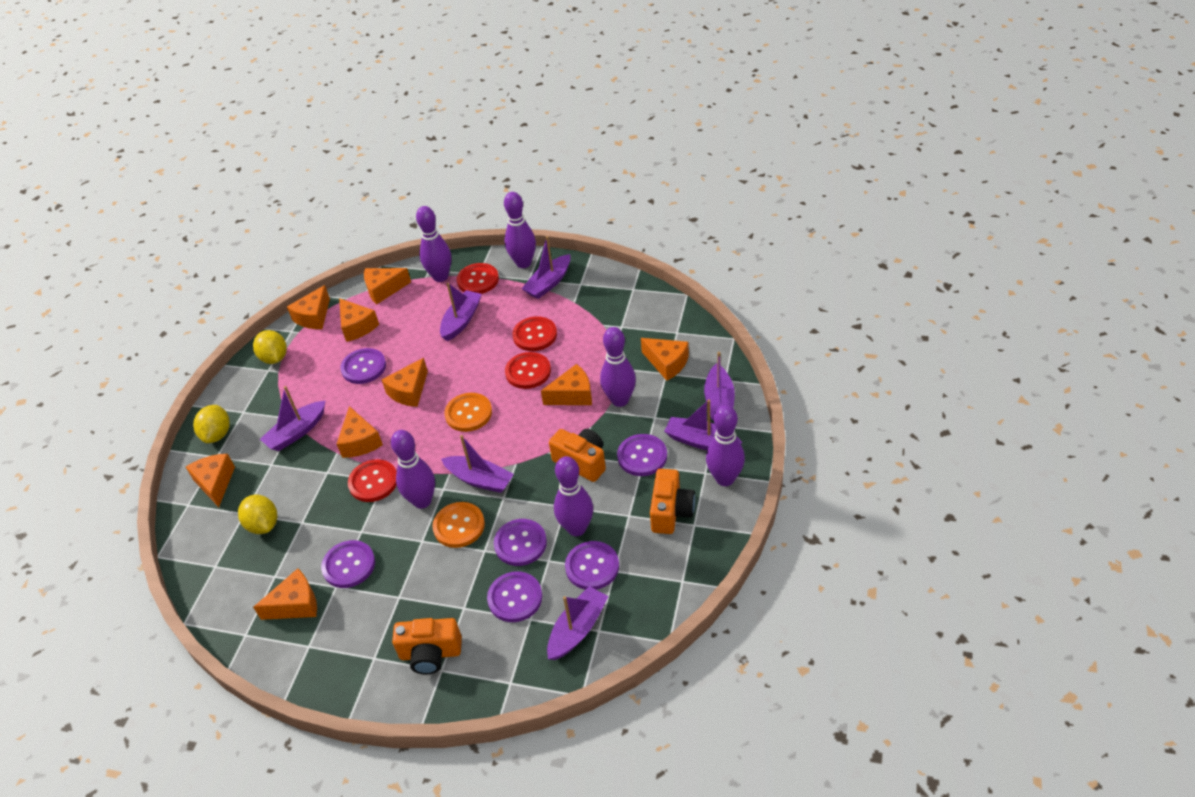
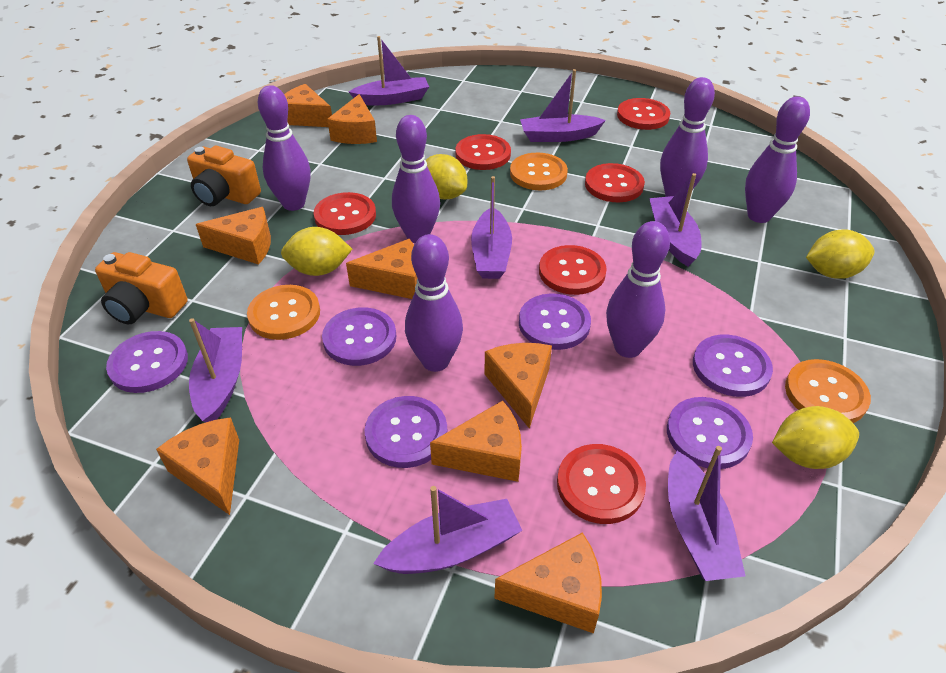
orange button: [432,502,485,548] [444,393,492,432] = 2 -> [247,285,320,340] [510,153,568,190] [785,359,871,423] = 3
orange camera: [392,618,462,674] [549,429,606,482] [650,469,695,534] = 3 -> [95,252,188,324] [187,146,261,206] = 2
orange cheese: [186,454,235,507] [253,568,317,620] [287,285,330,329] [337,406,383,458] [339,298,379,342] [364,268,411,305] [382,358,428,407] [541,364,592,405] [641,338,689,381] = 9 -> [156,417,239,515] [196,207,271,265] [284,84,332,127] [327,94,377,144] [346,239,417,299] [430,401,522,482] [484,343,552,429] [494,532,602,634] = 8
red button: [348,459,397,502] [457,263,499,294] [505,352,551,389] [512,316,557,351] = 4 -> [313,192,376,235] [455,134,511,170] [539,245,607,295] [557,444,646,524] [585,163,645,202] [617,98,670,130] = 6
yellow lemon: [193,405,230,443] [238,495,277,534] [253,330,287,364] = 3 -> [281,227,352,276] [426,154,467,199] [772,406,859,469] [806,229,875,279] = 4

